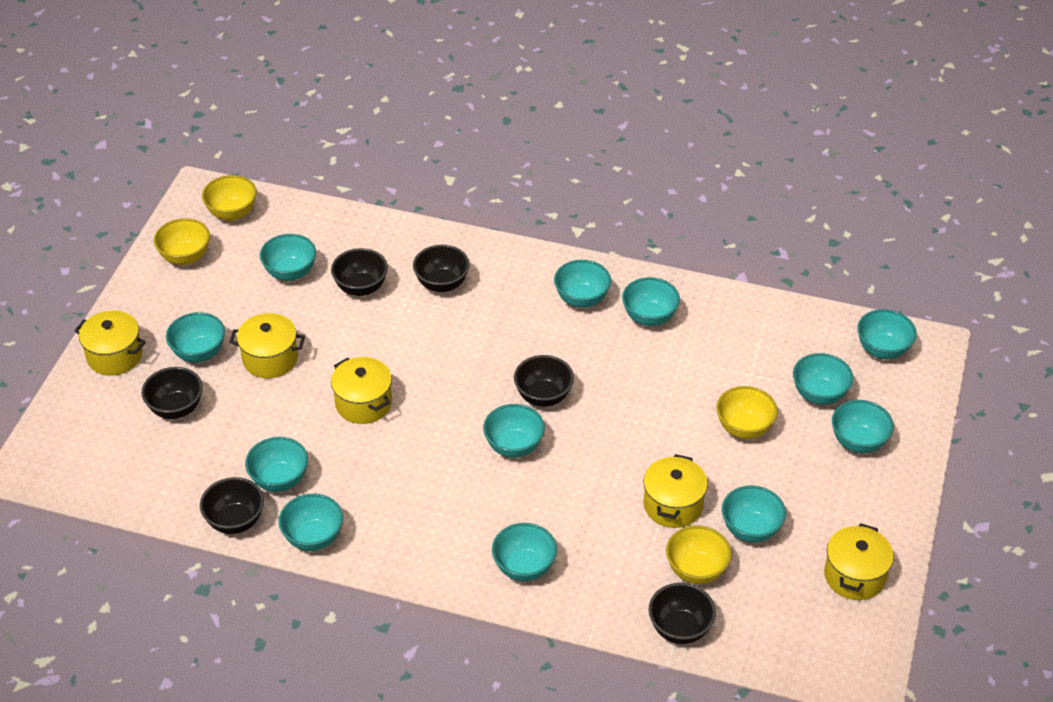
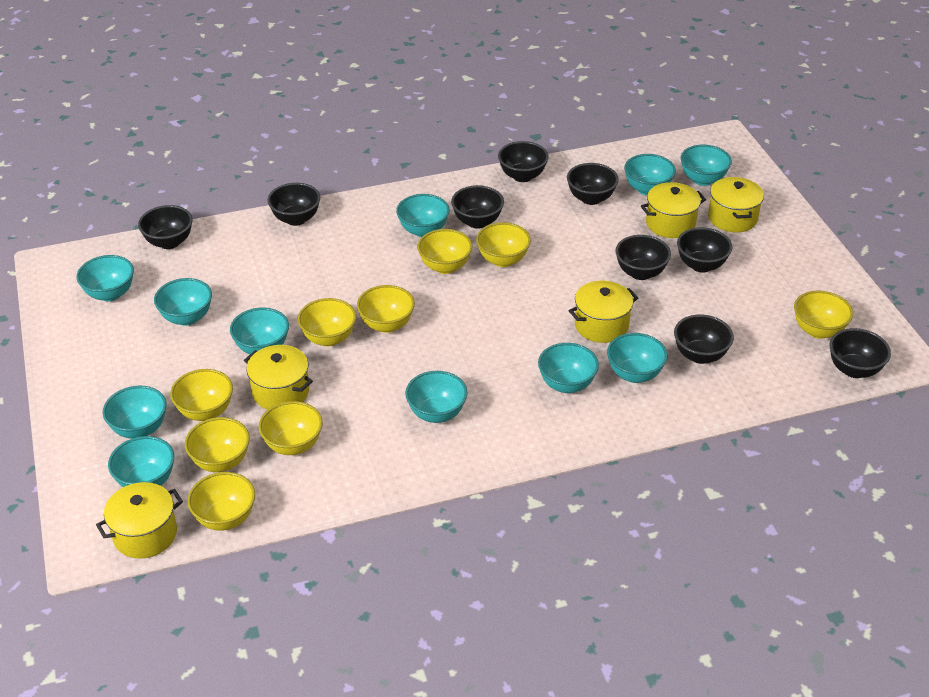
black bowl: [141,367,203,419] [200,477,264,534] [331,248,388,296] [413,245,470,292] [514,355,574,407] [649,583,716,644] = 6 -> [138,205,193,249] [268,183,320,226] [451,185,504,229] [498,141,549,182] [567,163,619,205] [616,235,671,280] [674,314,734,364] [677,227,732,273] [829,328,891,378] = 9
turquoise bowl: [166,312,225,362] [245,437,308,492] [260,234,316,281] [279,494,343,551] [483,404,545,458] [492,523,557,582] [554,260,611,308] [622,277,680,326] [722,485,786,543] [793,353,853,405] [832,400,894,453] [857,309,917,359] = 12 -> [76,255,134,301] [103,386,166,439] [108,436,174,487] [154,278,212,326] [230,307,289,354] [396,194,450,237] [405,371,467,423] [538,343,599,393] [607,333,668,383] [624,154,676,195] [681,145,732,186] = 11
yellow bowl: [154,218,210,265] [202,175,257,221] [666,526,732,584] [716,386,778,439] = 4 -> [170,369,233,421] [185,417,250,472] [187,472,255,531] [259,401,323,455] [298,298,356,347] [357,285,415,333] [418,229,472,274] [476,222,531,267] [794,290,853,339] = 9

